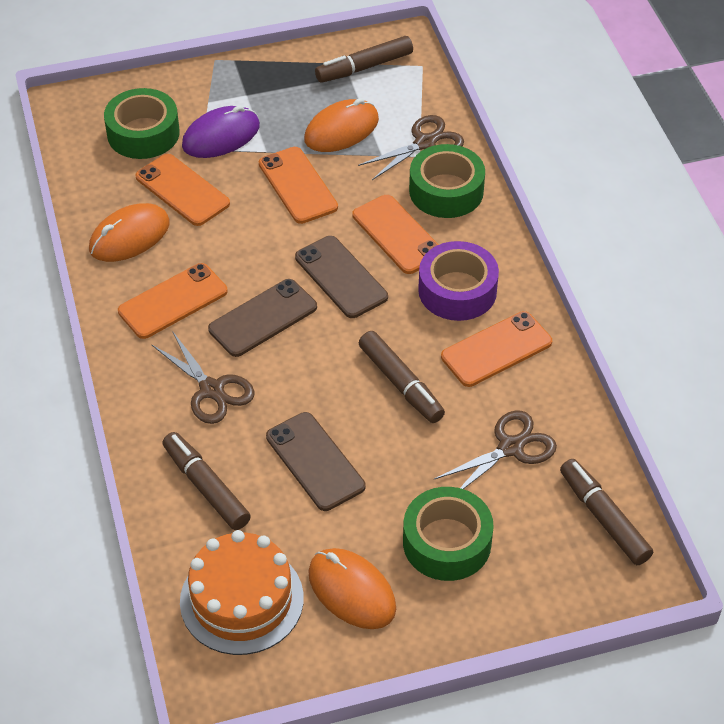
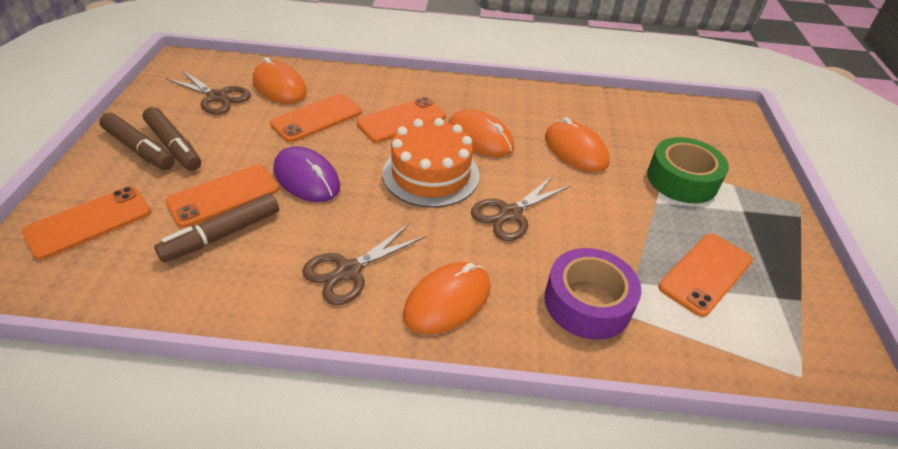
brown marker: [162,432,251,530] [315,36,413,83] [359,331,445,423] [560,459,653,565] = 4 -> [99,113,175,170] [143,107,201,171] [154,193,279,262] = 3
brown phone: [208,279,317,357] [266,412,365,511] [295,236,388,318] = 3 -> none = 0
green tape: [104,88,180,159] [403,487,494,581] [409,144,485,218] = 3 -> [647,137,729,203] = 1
orange mouse: [89,203,170,262] [304,98,379,152] [308,548,396,629] = 3 -> [253,57,307,104] [403,262,491,334] [448,109,514,157] [545,117,610,172] = 4

